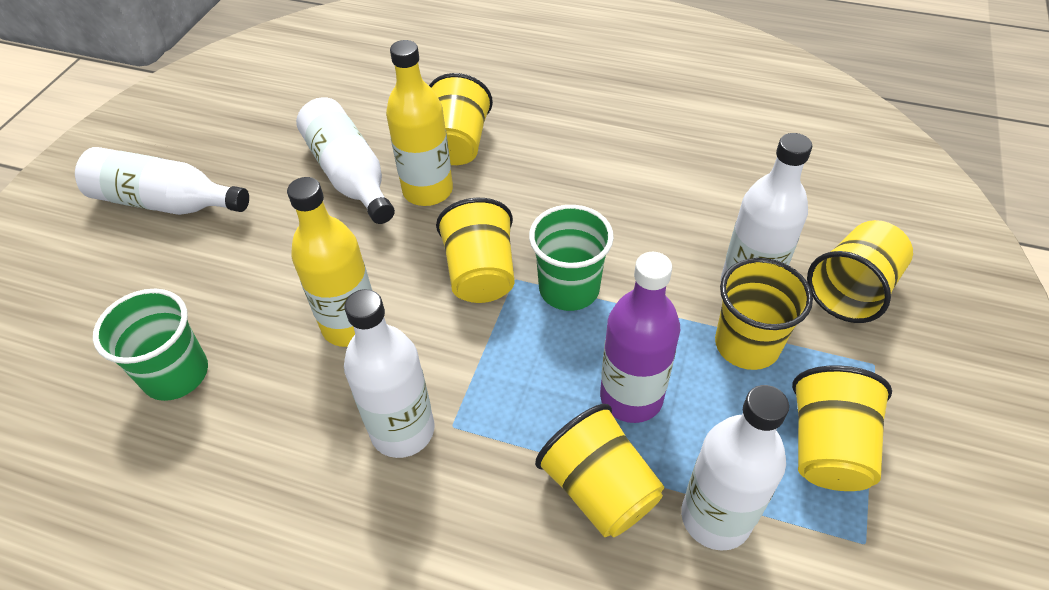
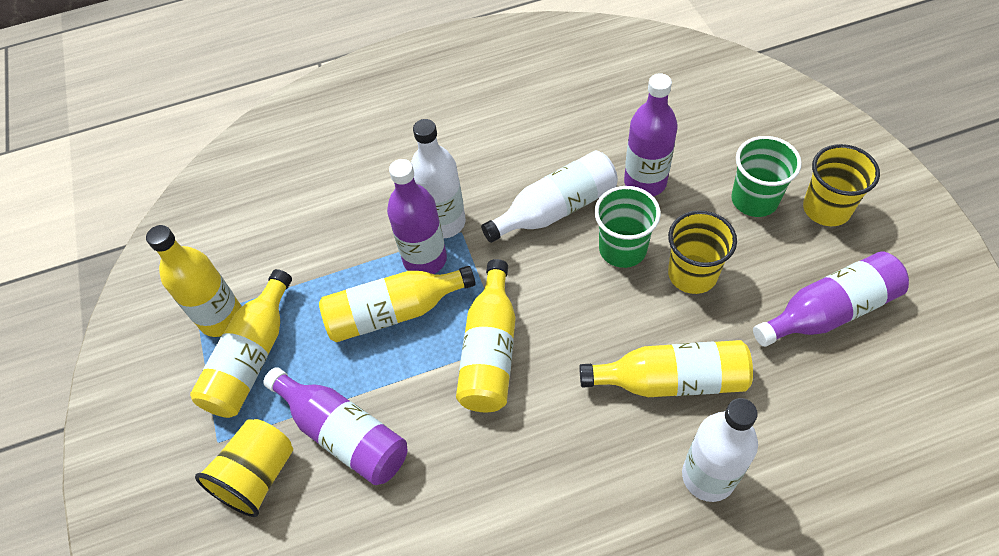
purple bottle: [600,252,680,423] = 1 -> [263,367,407,485] [387,159,447,274] [624,73,678,196] [753,251,909,347] = 4
white bottle: [75,147,249,215] [296,97,395,224] [344,289,435,458] [681,385,789,551] [721,133,812,280] = 5 -> [411,119,466,238] [481,151,618,243] [682,398,758,502] = 3
yellow bottle: [287,177,372,347] [386,40,453,206] = 2 -> [146,225,242,337] [190,269,292,418] [319,266,476,342] [456,259,516,412] [579,340,753,397] = 5
yellow cup: [429,73,493,165] [436,198,514,303] [535,404,664,537] [715,258,813,370] [792,365,892,491] [807,220,913,323] = 6 -> [195,419,293,517] [668,211,737,294] [803,144,880,226] = 3

